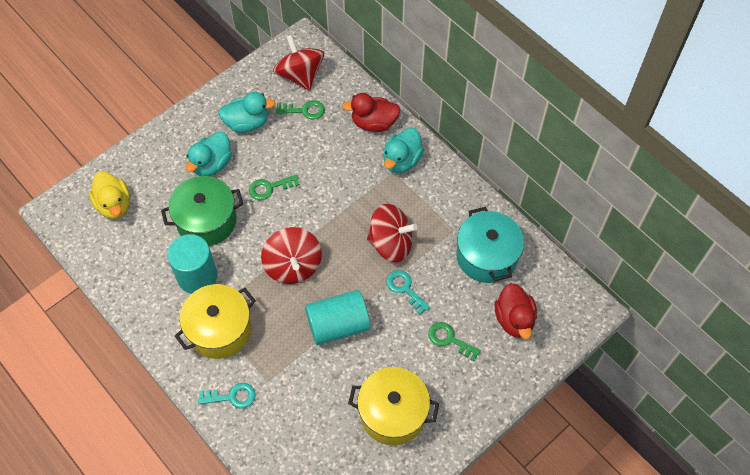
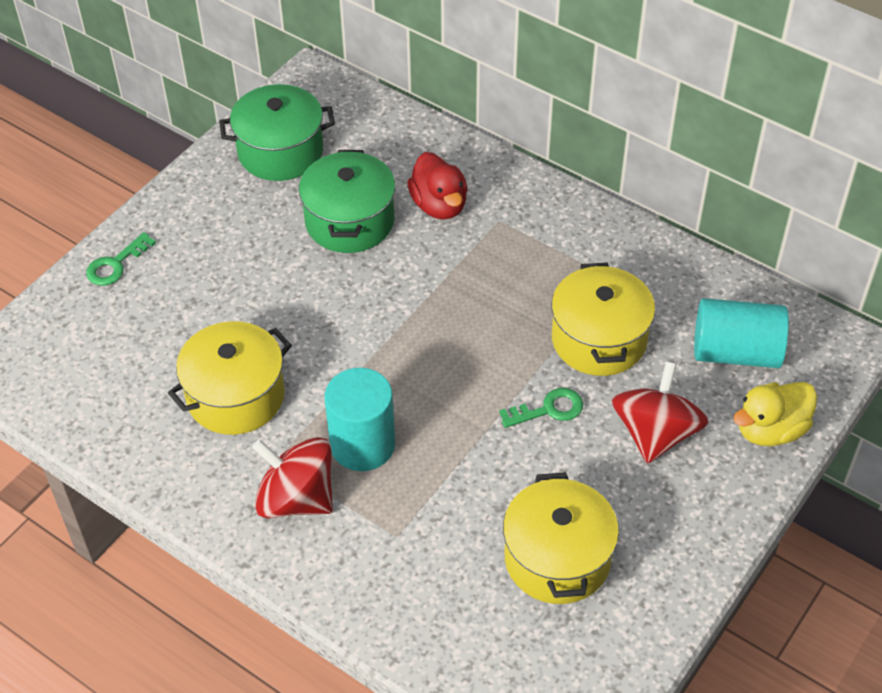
green key: [249,174,300,200] [276,100,325,119] [428,322,481,361] = 3 -> [86,232,156,286] [499,388,583,428] = 2
green pot: [161,176,243,246] = 1 -> [219,84,335,181] [299,150,396,253] = 2
red duck: [342,93,401,132] [495,283,537,339] = 2 -> [407,152,468,219] = 1
red spinning top: [261,227,322,284] [273,35,324,91] [367,204,418,263] = 3 -> [252,437,333,518] [612,361,709,464] = 2
turquoise duck: [185,132,232,176] [218,92,276,133] [384,128,424,173] = 3 -> none = 0
turquoise key: [198,383,256,409] [386,270,430,315] = 2 -> none = 0
turquoise pot: [456,207,524,283] = 1 -> none = 0
yellow pot: [175,284,256,359] [348,367,439,445] = 2 -> [168,321,292,435] [503,472,619,604] [551,263,655,376] = 3

